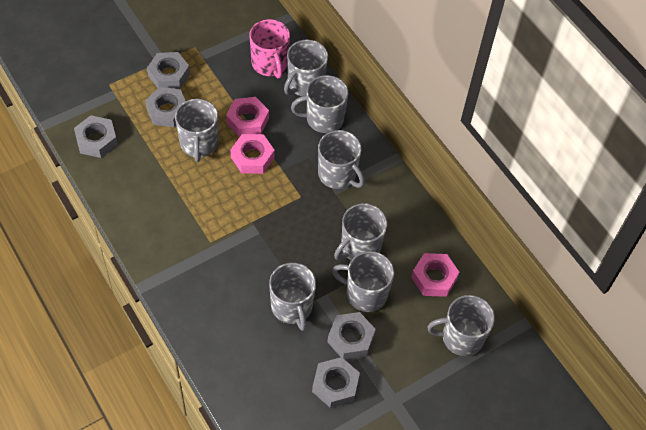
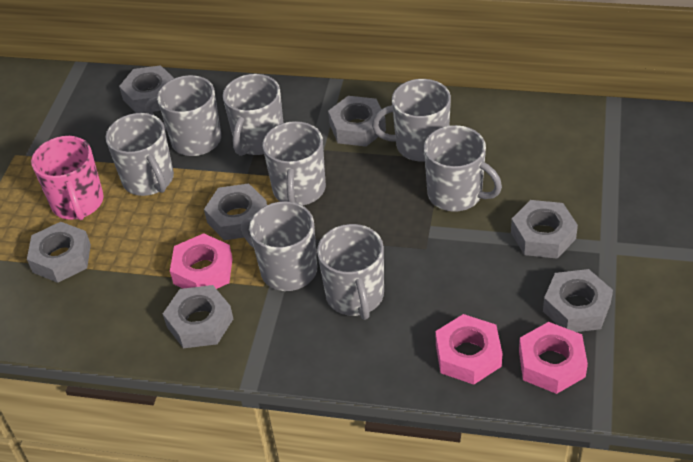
grey nut: [74,115,118,158] [145,87,185,127] [147,52,190,89] [312,357,360,408] [327,312,376,359] = 5 -> [27,222,91,283] [119,65,174,113] [163,285,233,348] [204,183,267,240] [328,96,386,147] [511,200,578,259] [543,269,613,332] = 7

